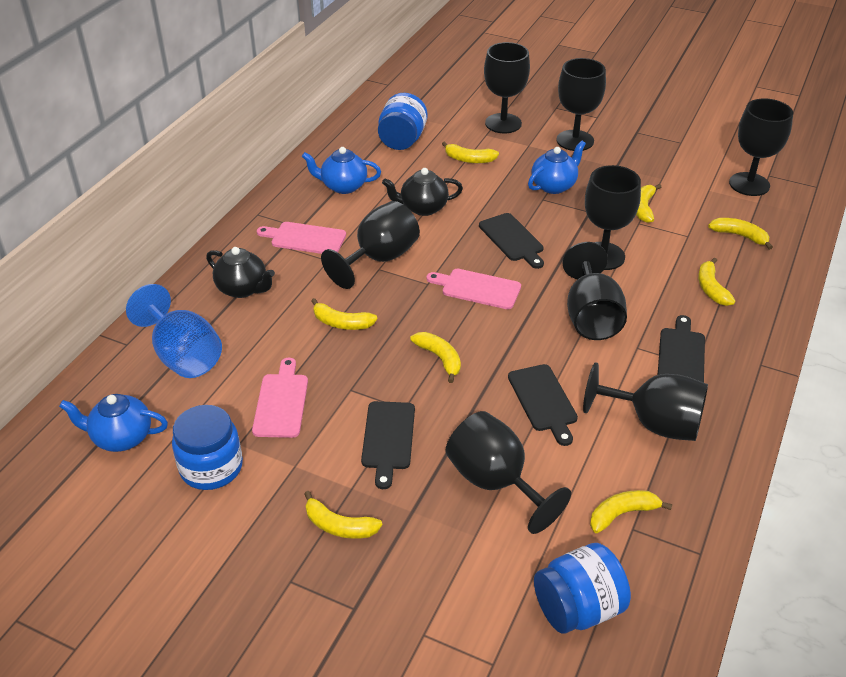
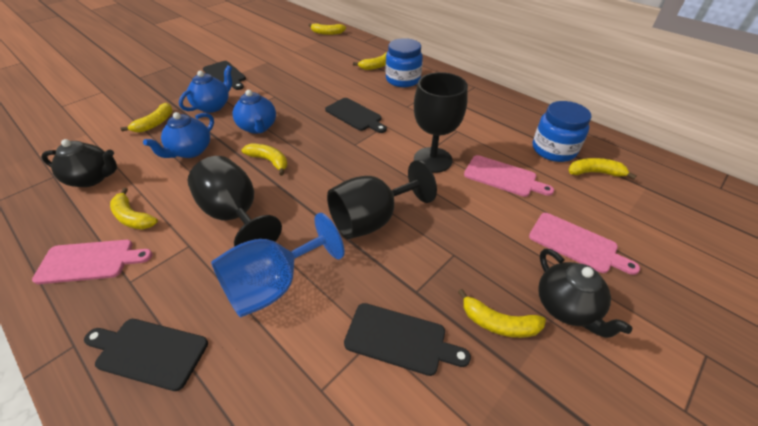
black goblet: [321,201,420,289] [445,411,571,534] [484,42,530,133] [556,58,606,151] [562,242,627,340] [583,362,708,441] [585,165,641,270] [729,99,793,196] = 8 -> [188,156,282,247] [327,160,437,239] [414,72,468,173] = 3
blue jar: [172,405,243,490] [378,93,427,150] [534,543,631,634] = 3 -> [386,38,423,87] [533,101,592,162] = 2
yellow banana: [304,491,382,539] [311,298,377,330] [410,332,461,383] [442,141,499,163] [590,490,672,533] [636,184,661,223] [698,257,735,306] [708,218,773,250] = 8 -> [110,188,158,229] [120,103,173,132] [241,143,287,176] [309,23,346,35] [353,52,387,70] [458,289,546,338] [568,158,637,180] = 7

